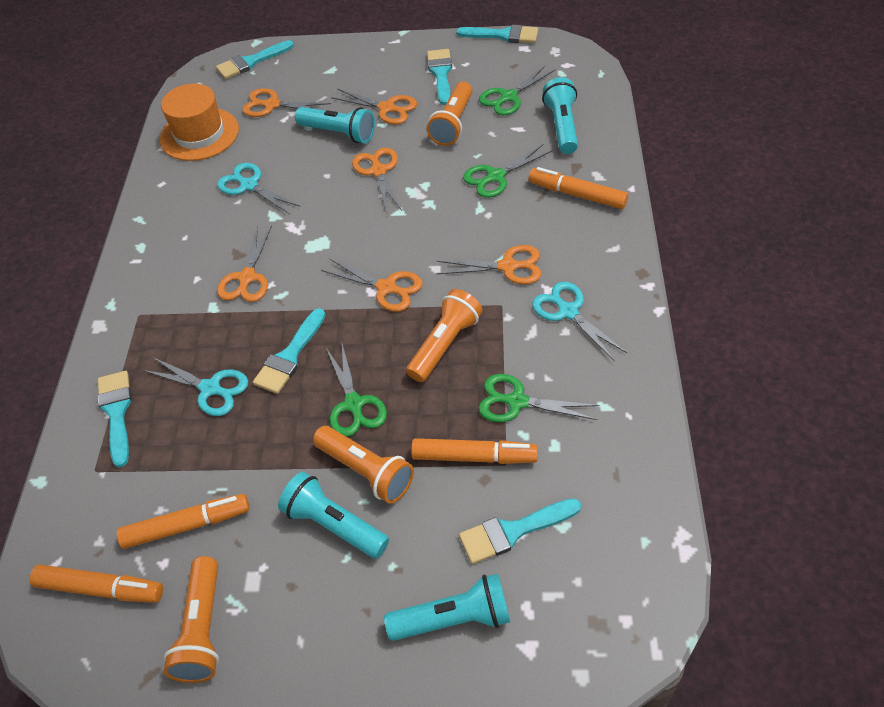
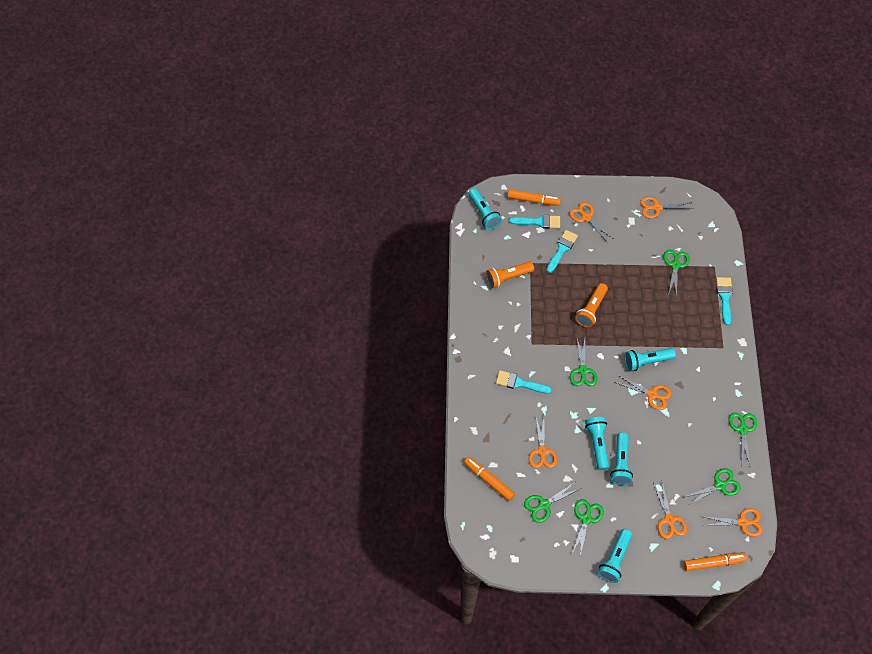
green scissors: [326,344,387,437] [463,144,553,198] [478,374,599,422] [479,65,555,115] = 4 -> [524,482,580,523] [570,339,597,386] [571,499,604,557] [663,250,690,297] [685,468,741,506] [729,412,757,466] = 6
orange flashlight: [164,556,219,683] [313,426,414,504] [406,289,483,382] [427,82,473,146] = 4 -> [486,262,534,288] [575,283,608,327] = 2
orange hat: [160,84,239,161] = 1 -> none = 0
orange marker: [29,565,163,603] [117,494,250,549] [411,438,538,464] [529,167,628,209] = 4 -> [464,457,515,501] [507,189,561,206] [684,552,747,571] = 3
turquoise brush: [97,371,132,468] [216,40,294,79] [253,308,325,394] [427,49,452,105] [456,25,538,43] [459,498,581,564] = 6 -> [496,370,552,394] [509,215,560,229] [547,230,578,273] [716,277,733,325] = 4
turquoise flashlight: [278,472,389,559] [295,107,375,143] [384,573,510,641] [542,77,578,154] = 4 -> [468,188,502,230] [585,417,609,470] [598,529,632,583] [610,432,633,485] [624,348,676,371] = 5
turquoise scissors: [142,357,248,416] [217,163,300,214] [532,282,627,361] = 3 -> none = 0

